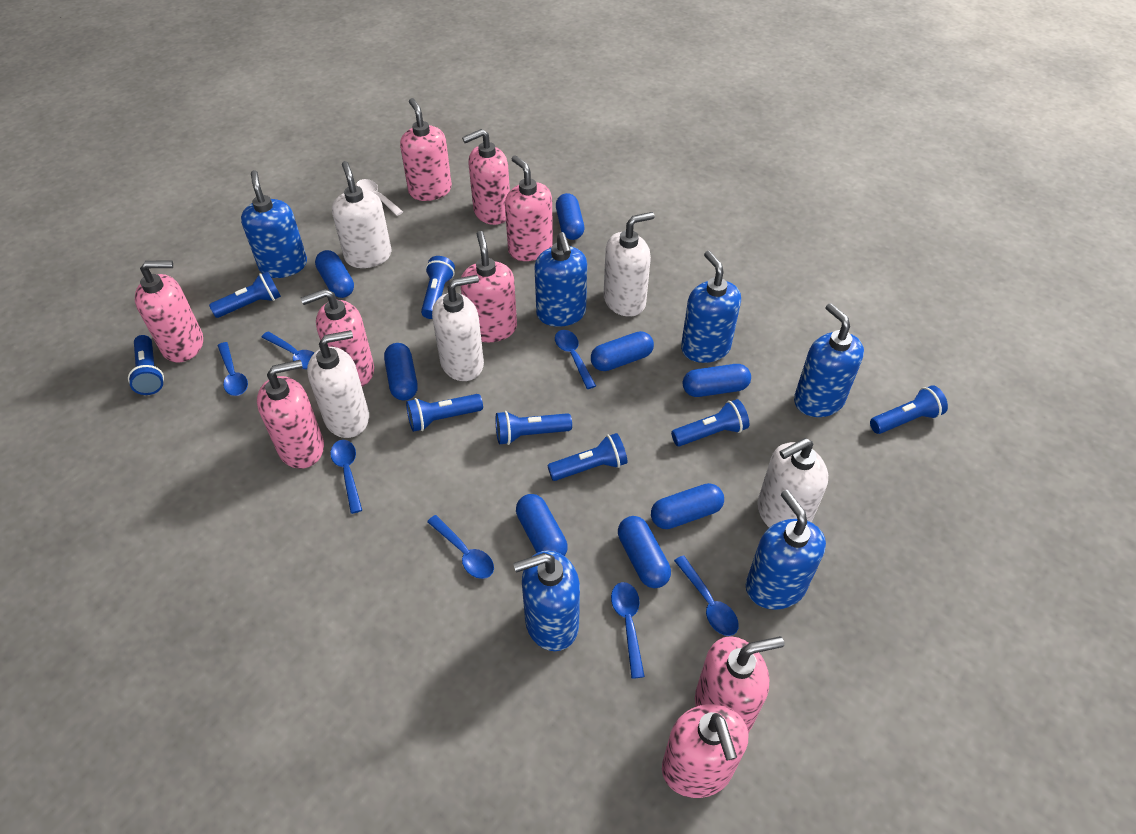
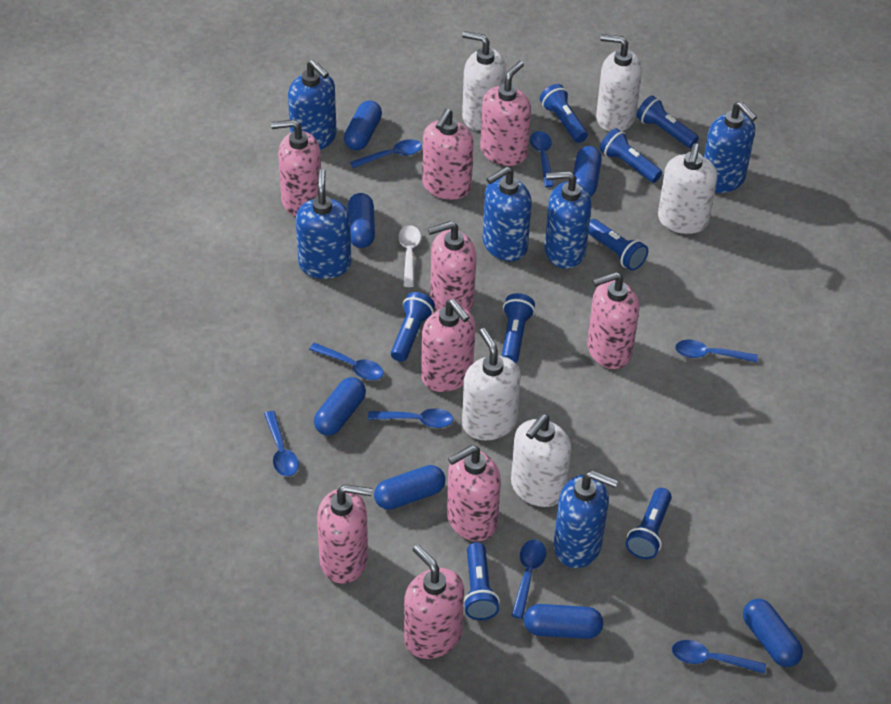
blue capsule: [315,250,354,298] [384,343,418,401] [516,494,568,556] [556,193,584,240] [591,331,654,371] [618,516,671,588] [651,483,724,529] [683,364,751,397] = 8 -> [314,377,366,436] [344,100,382,150] [347,193,375,248] [374,465,445,510] [524,604,603,639] [573,146,602,197] [743,599,803,667] = 7
blue spoon: [218,342,248,396] [262,331,314,370] [330,440,362,514] [427,515,494,579] [555,330,596,389] [611,582,645,679] [674,555,739,636] = 7 -> [264,411,299,476] [309,343,384,380] [350,139,422,168] [368,408,453,428] [511,540,546,619] [530,131,554,187] [672,640,766,674] [675,340,758,363] = 8

